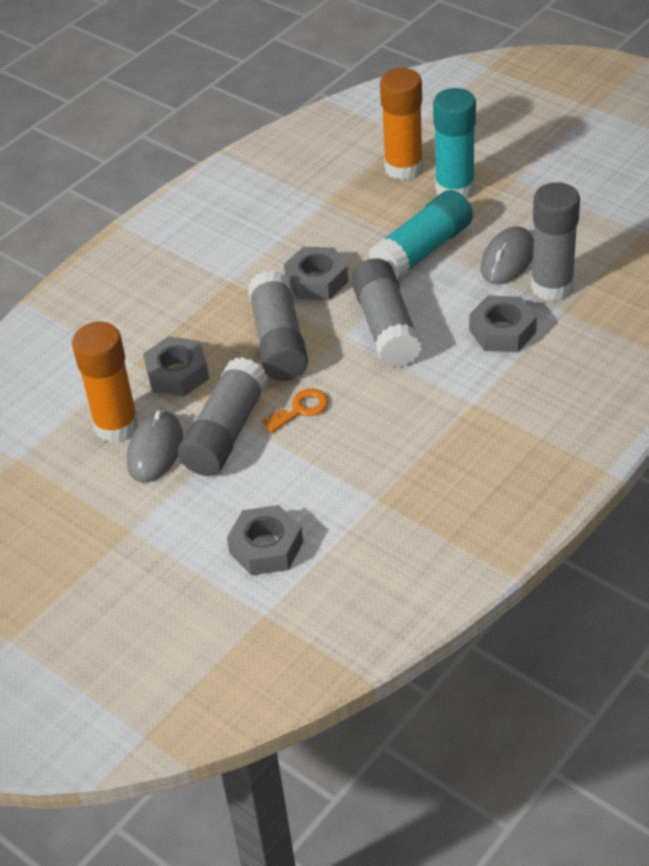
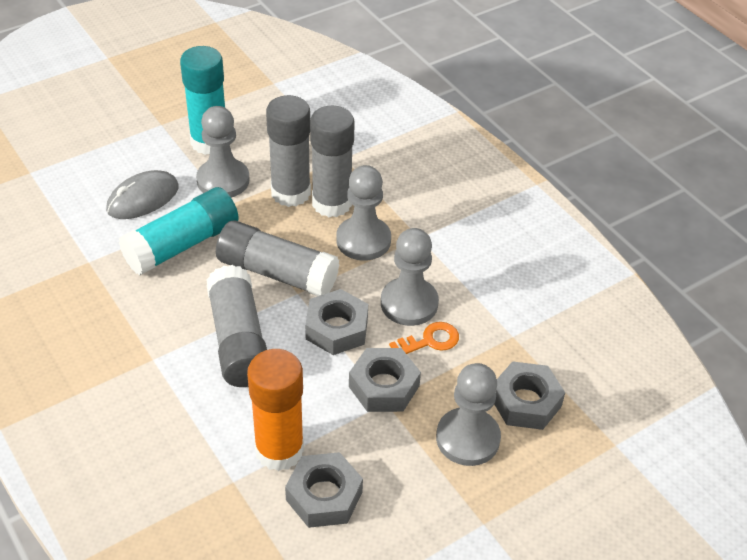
grey mouse: [127,410,183,482] [481,227,534,284] = 2 -> [106,170,179,219] = 1
grey pawn: none = 0 -> [196,106,250,198] [336,165,391,261] [381,228,439,326] [436,363,501,466] = 4
orange glue stick: [72,322,139,442] [380,68,423,180] = 2 -> [247,349,304,471] = 1

